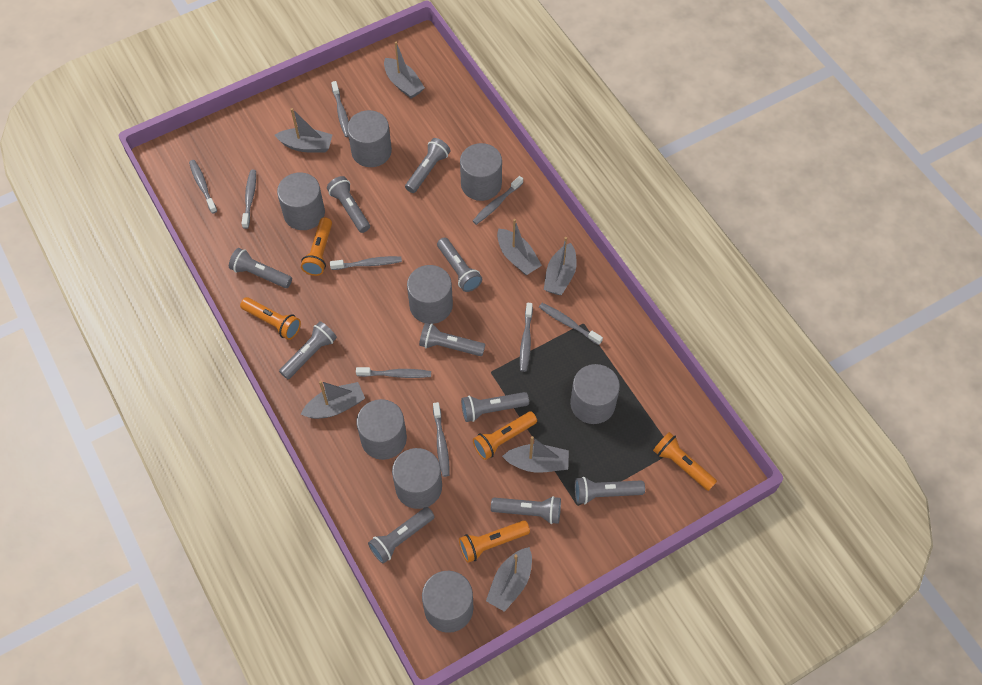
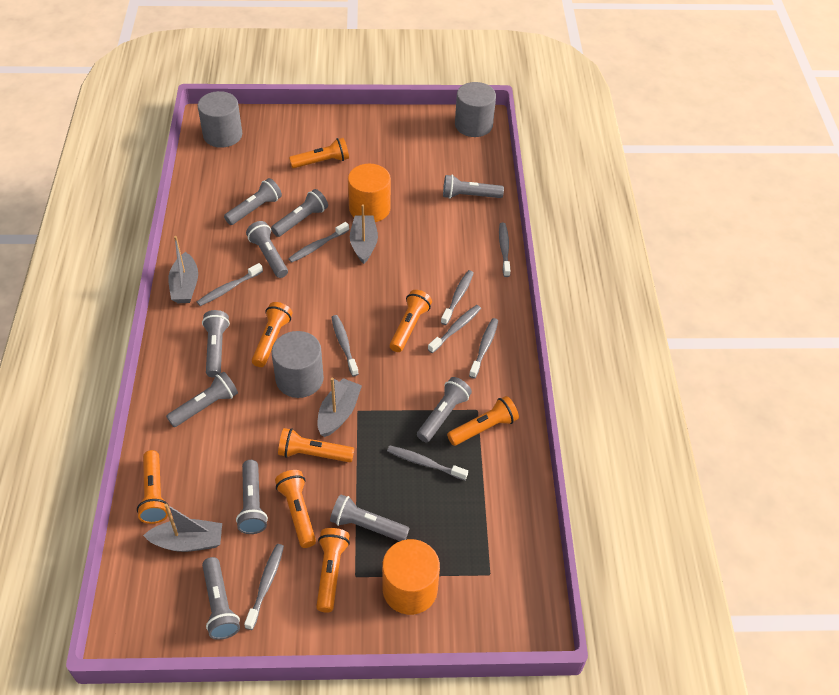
grey boat: [275,108,333,153] [301,381,365,419] [384,41,425,99] [486,547,532,612] [497,219,542,275] [502,436,569,473] [544,237,577,295] = 7 -> [143,504,222,552] [168,236,198,303] [317,378,362,437] [350,204,378,264] = 4
grey cylinder: [277,172,325,230] [347,110,392,167] [356,399,407,460] [392,448,442,509] [407,265,453,324] [422,571,474,633] [460,143,502,201] [570,364,620,424] = 8 -> [198,91,242,148] [272,331,324,398] [455,82,496,137] = 3
orange cylinder: none = 0 -> [348,164,391,222] [382,539,440,615] = 2
orange flashlight: [240,297,301,340] [301,217,332,276] [459,520,530,563] [473,411,537,460] [653,432,717,491] = 5 -> [137,450,169,524] [252,302,292,367] [275,470,316,548] [278,428,354,462] [289,138,349,168] [316,528,350,612] [390,290,432,352] [447,396,519,446] = 8

